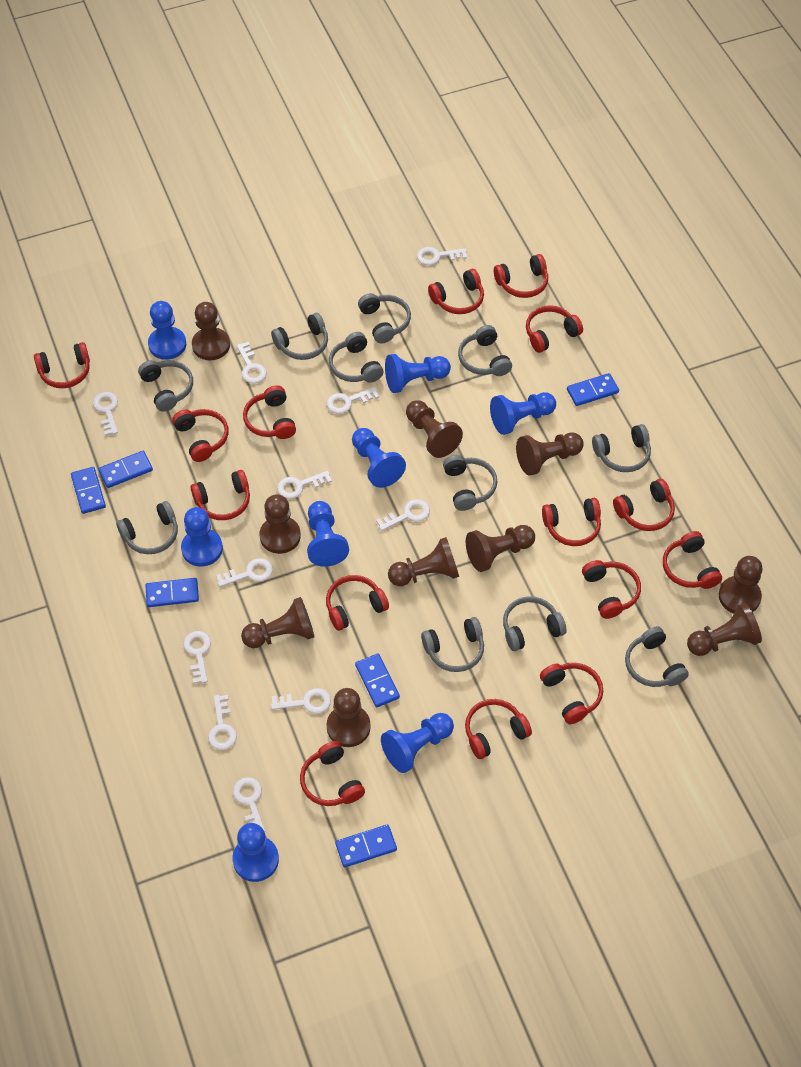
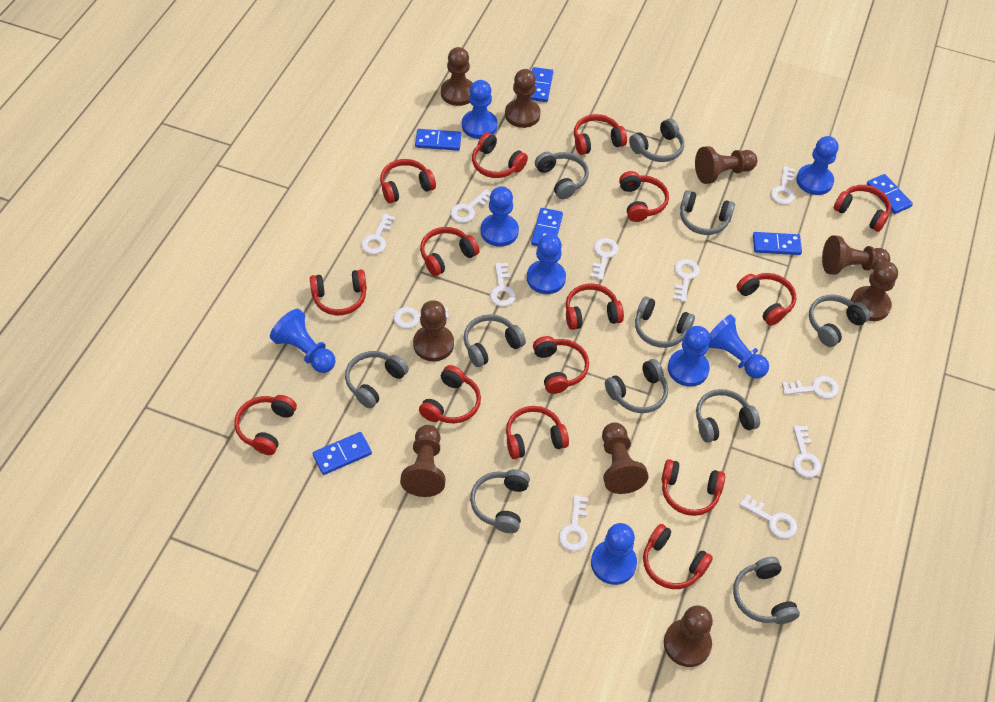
brown pawn: [192,302,230,360] [241,597,314,648] [260,494,301,554] [326,688,371,747] [388,537,459,586] [406,400,463,458] [466,525,535,572] [516,433,583,476] [687,603,762,656] [719,556,763,614] = 10 -> [400,425,445,497] [413,300,454,361] [441,47,473,106] [505,69,541,128] [602,422,649,494] [664,605,713,667] [695,146,757,184] [822,235,890,275] [851,261,898,321] = 9

